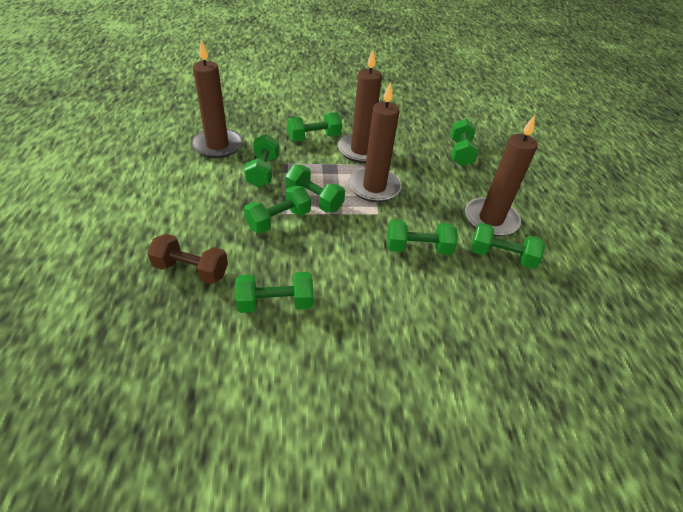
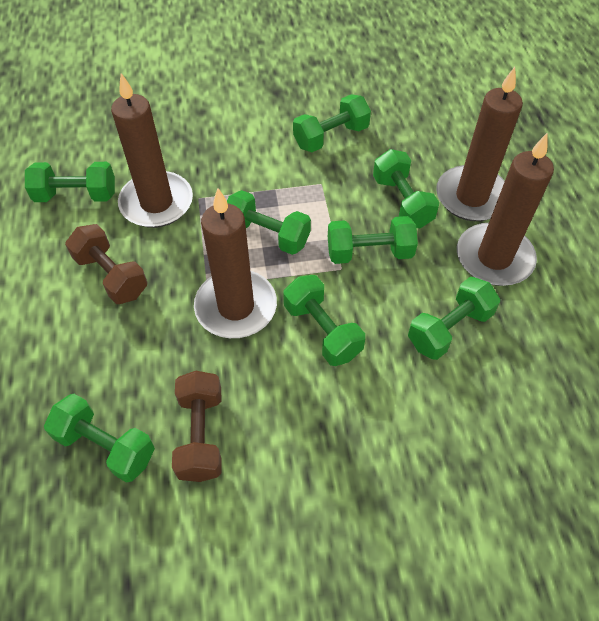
brown dumbbell: [147,234,228,284] = 1 -> [65,224,147,304] [172,371,222,482] = 2

